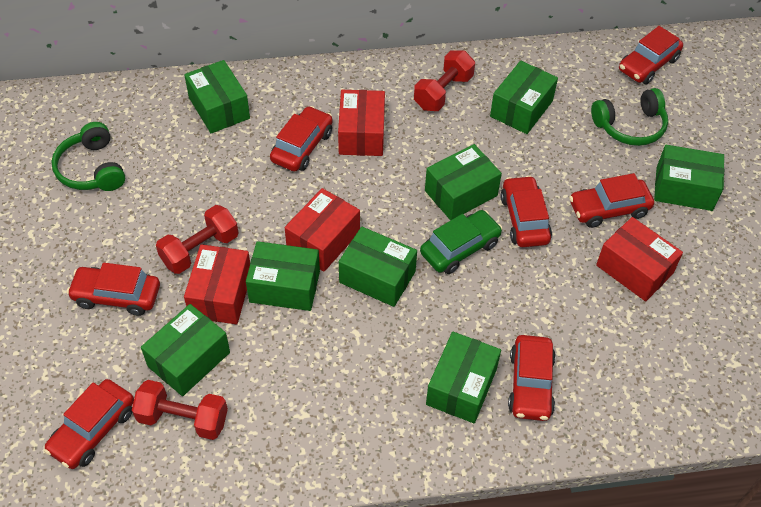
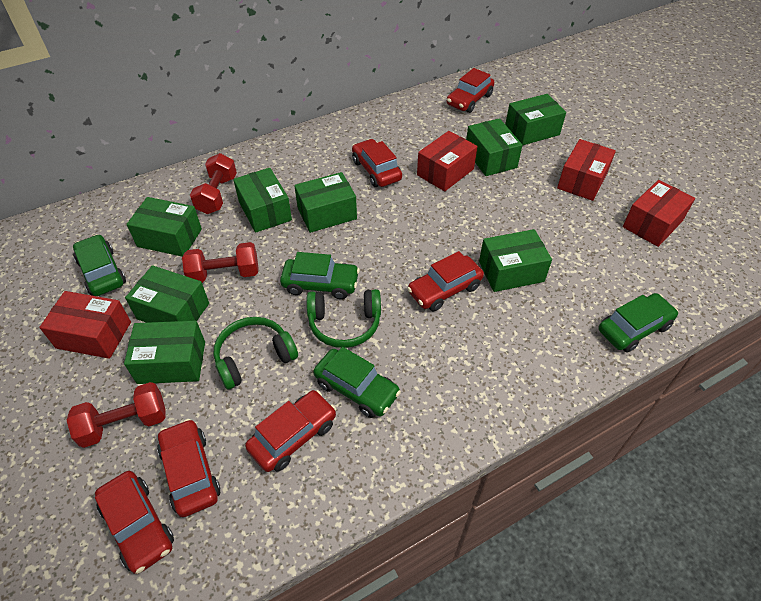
green car: [420,210,503,274] = 1 -> [73,234,126,296] [280,252,360,299] [313,347,401,418] [598,293,678,353] = 4
red car: [44,379,134,469] [67,263,160,316] [270,106,333,172] [500,175,552,247] [508,335,556,421] [569,173,654,228] [619,26,683,84] = 7 -> [95,471,174,574] [157,419,221,517] [245,390,336,472] [352,139,402,187] [407,251,484,311] [447,68,494,113] = 6

